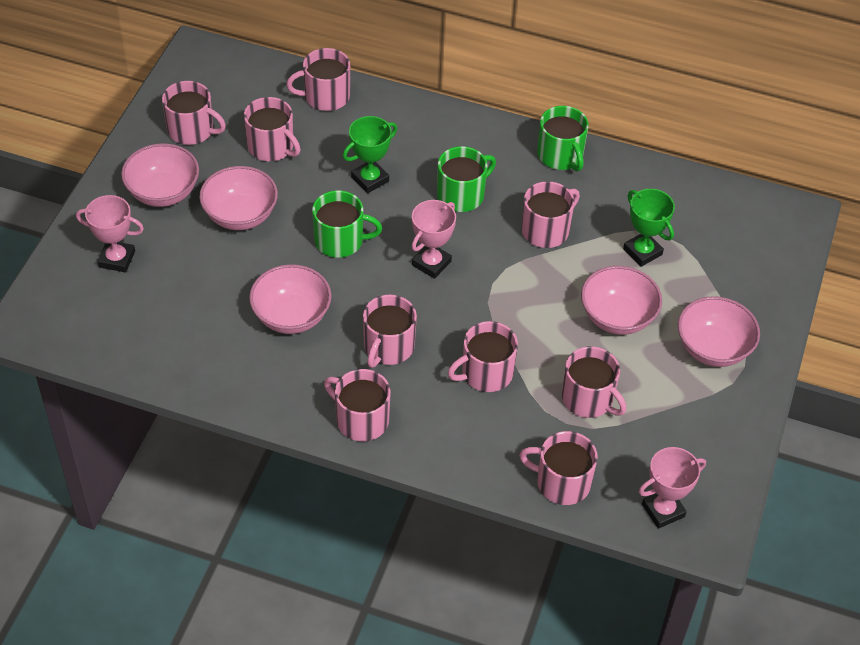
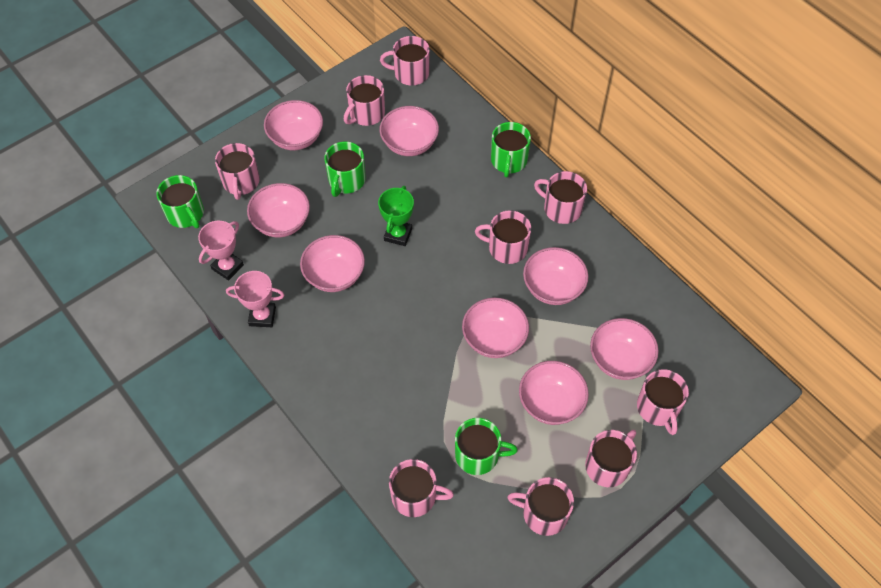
green mug: [312,190,382,258] [437,146,496,212] [537,106,589,171] = 3 -> [156,175,204,228] [324,142,366,197] [455,418,518,475] [491,122,531,177] = 4
green trophy: [343,116,397,193] [623,189,675,267] = 2 -> [378,186,414,246] = 1
pink bowl: [121,143,199,207] [199,166,278,230] [249,264,332,334] [581,266,662,335] [678,296,760,367] = 5 -> [247,183,310,238] [264,100,323,150] [300,235,365,292] [380,106,439,156] [462,298,529,358] [519,361,589,425] [523,247,588,305] [590,318,659,380] = 8
pink trophy: [76,195,144,272] [412,200,456,279] [639,447,706,529] = 3 -> [198,221,244,281] [226,271,284,327] = 2

